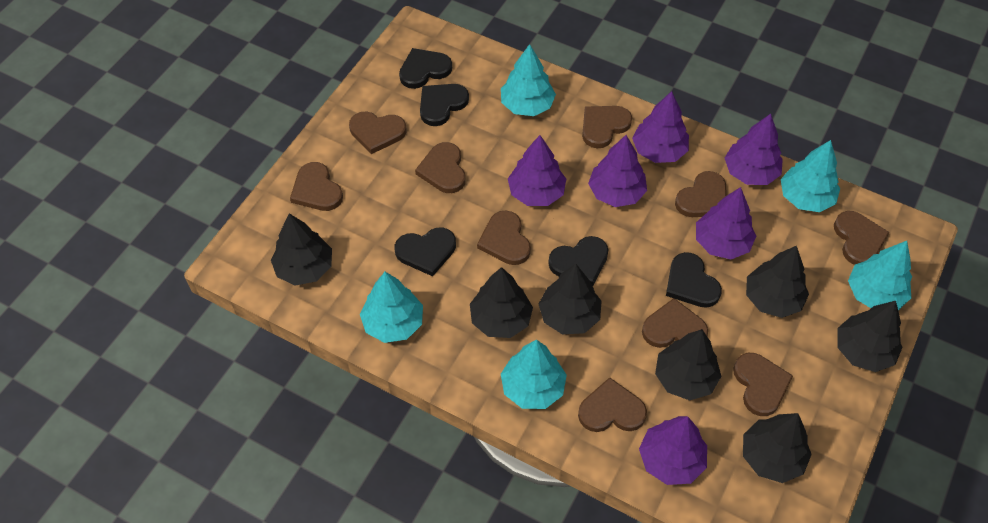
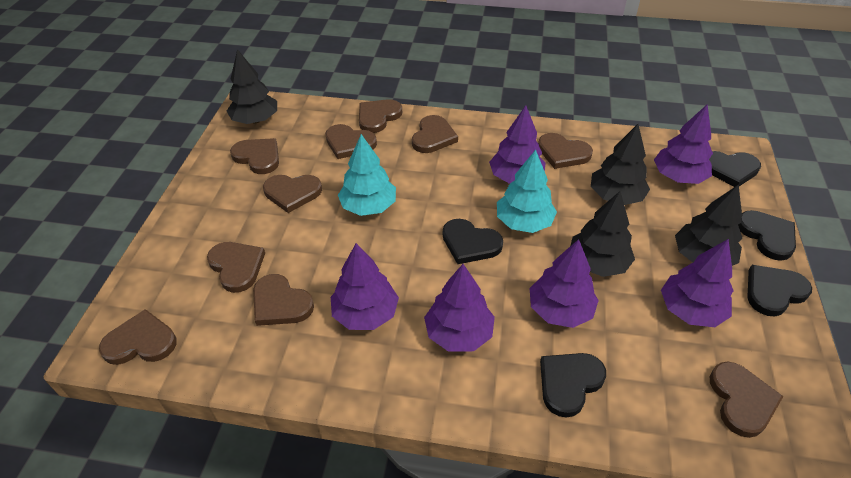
black tree: [271,213,332,286] [470,267,533,338] [539,264,601,334] [655,329,722,400] [743,413,812,483] [746,246,809,318] [837,301,903,372] = 7 -> [227,49,277,124] [571,191,635,277] [591,124,650,205] [675,184,742,266] = 4
turquoise tree: [360,272,423,343] [501,44,556,116] [501,339,567,409] [781,140,840,212] [848,241,912,310] = 5 -> [338,134,396,216] [497,150,557,233] = 2

